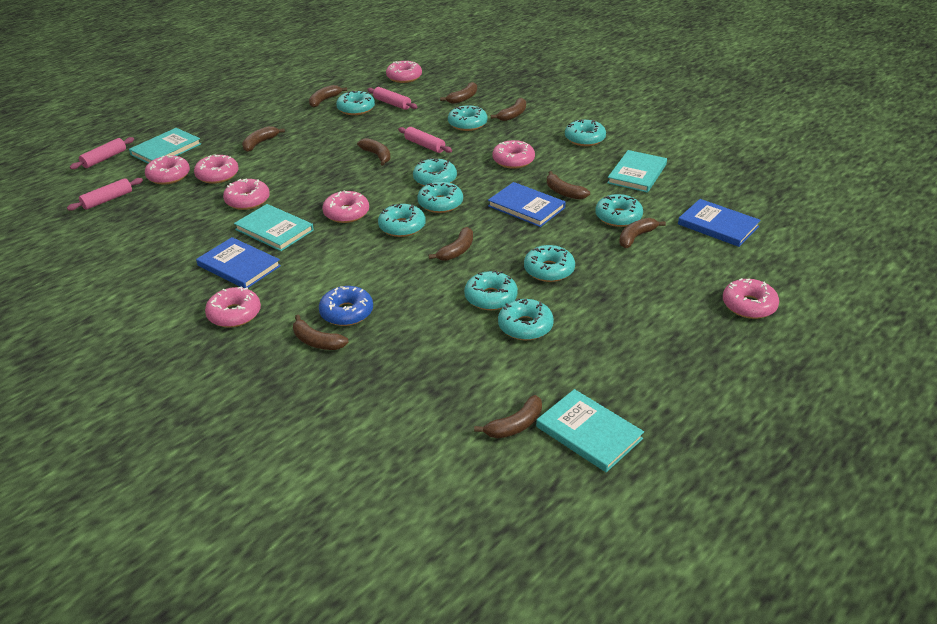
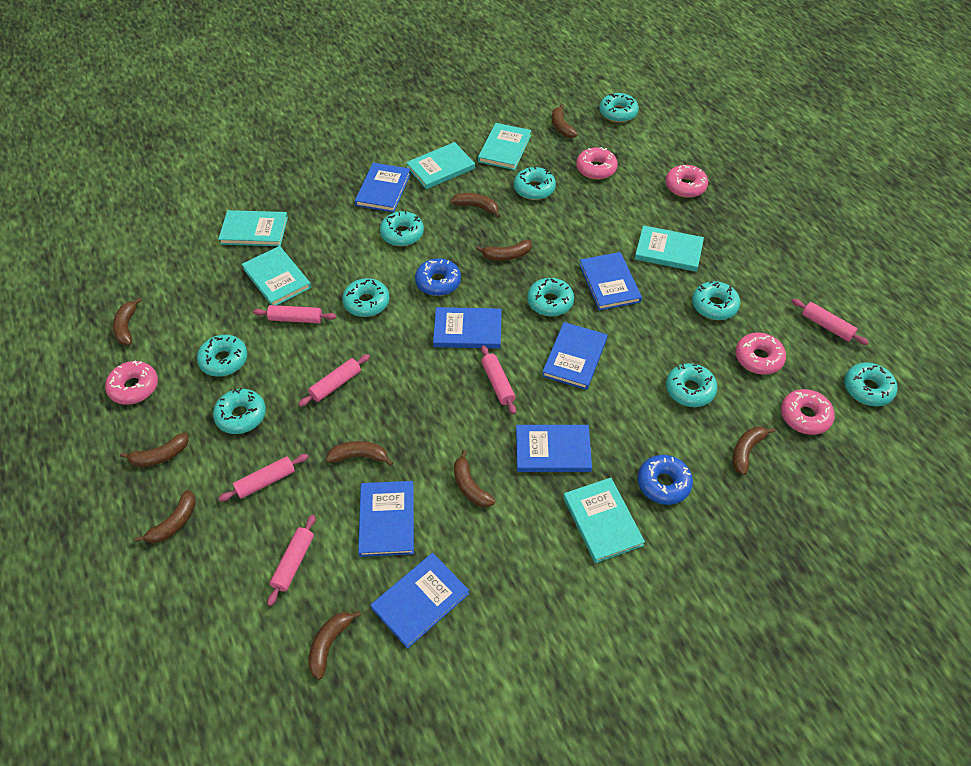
blue book: [196,237,281,288] [488,182,566,227] [678,199,761,247] = 3 -> [355,163,411,212] [358,481,414,557] [371,553,469,649] [433,307,502,349] [516,425,592,472] [542,322,607,390] [579,252,642,311] = 7
blue donut: [319,286,373,326] = 1 -> [415,258,461,296] [638,455,693,505] = 2
pink donut: [145,155,190,185] [194,155,239,184] [205,286,261,328] [223,179,270,210] [322,191,369,223] [386,61,422,83] [492,140,535,169] [723,278,779,319] = 8 -> [105,360,158,405] [576,147,618,180] [665,165,708,198] [735,333,786,374] [781,389,835,435] = 5
pink rolling pin: [67,178,143,211] [70,137,134,169] [367,87,417,110] [398,127,452,153] = 4 -> [218,454,308,502] [253,305,336,323] [267,515,316,606] [298,354,370,407] [481,345,516,414] [792,299,869,345] = 6
turquoise book: [129,128,201,163] [234,204,314,251] [536,389,644,472] [607,150,667,193] = 4 -> [218,210,288,246] [242,246,311,305] [406,142,475,189] [478,123,531,170] [563,478,645,563] [635,225,704,272] = 6

